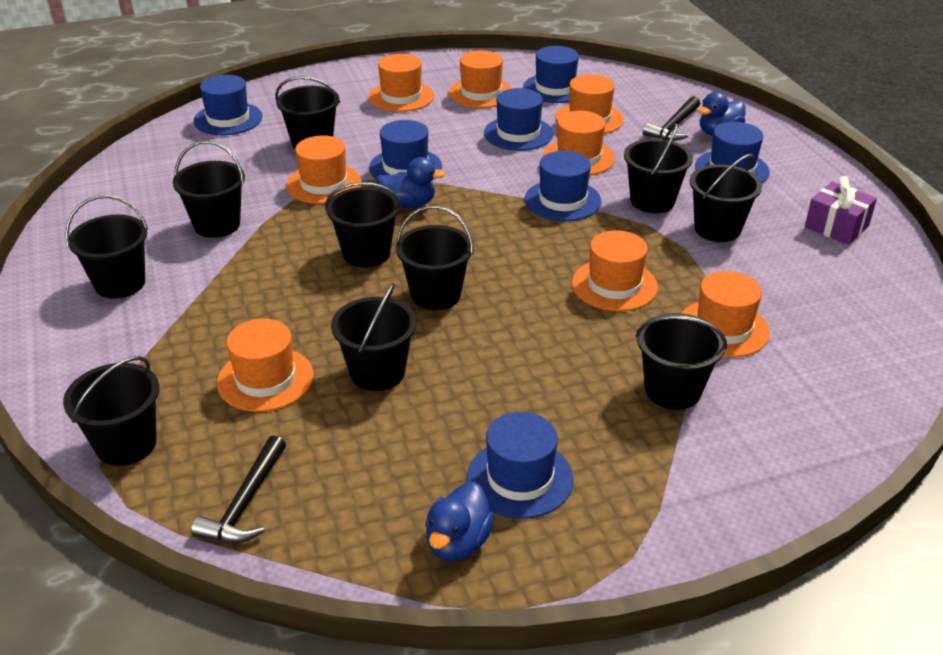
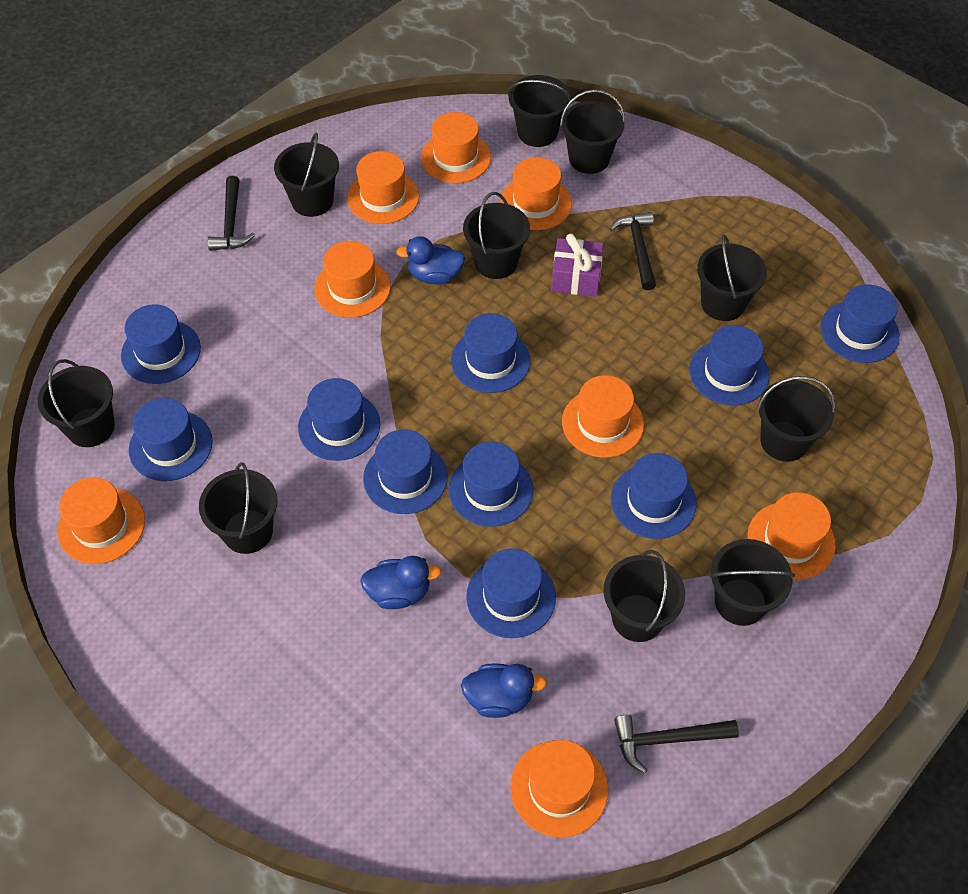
black hammer: [191,435,286,543] [643,96,700,141] = 2 -> [208,176,255,251] [610,212,656,290] [614,715,739,774] = 3
blue hat: [194,75,262,135] [369,120,442,179] [467,412,574,519] [484,88,553,151] [523,46,579,103] [525,151,602,221] [695,122,770,183] = 7 -> [121,304,201,384] [129,398,213,481] [298,378,380,461] [363,429,448,514] [448,441,533,527] [451,313,530,393] [466,549,556,638] [611,453,697,539] [689,325,770,406] [820,284,900,363] = 10

